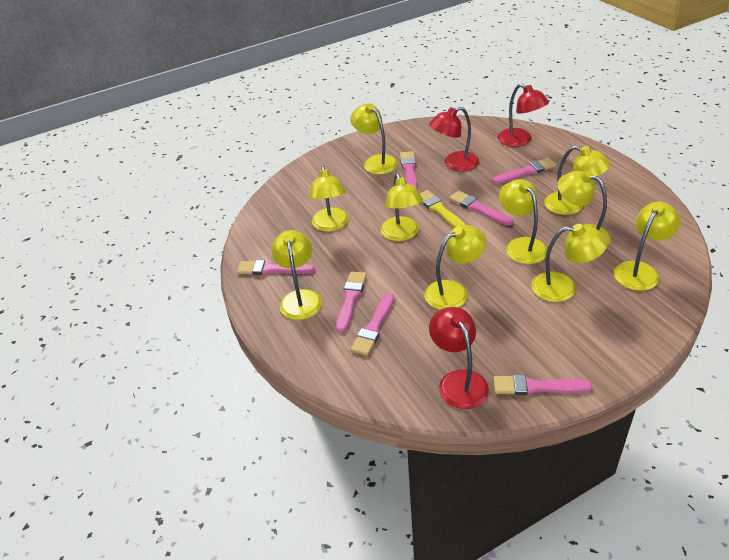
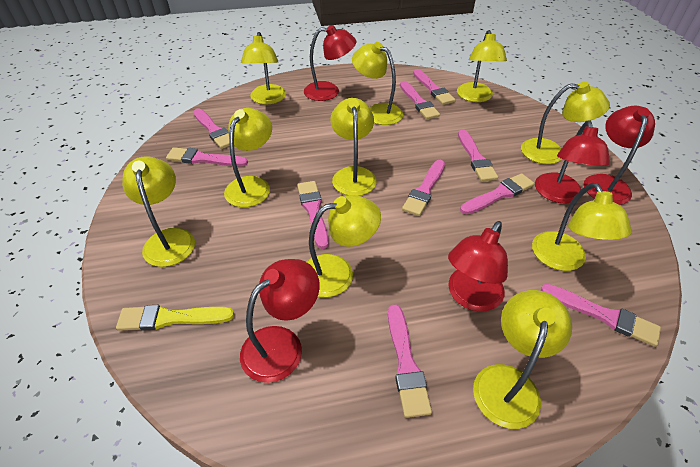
pink brush: [237,260,315,275] [336,271,367,333] [351,293,395,356] [400,151,418,189] [449,191,513,226] [492,158,556,184] [493,375,592,395] = 7 -> [166,147,248,167] [193,108,230,149] [297,181,329,249] [388,305,432,418] [400,81,440,120] [402,160,445,216] [413,69,456,105] [458,129,498,182] [460,173,535,214] [540,284,661,347] = 10
red lamp: [429,107,479,171] [429,307,489,409] [497,84,549,147] = 3 -> [240,259,320,383] [304,25,356,101] [448,221,508,312] [535,120,610,204] [584,106,655,205] = 5

